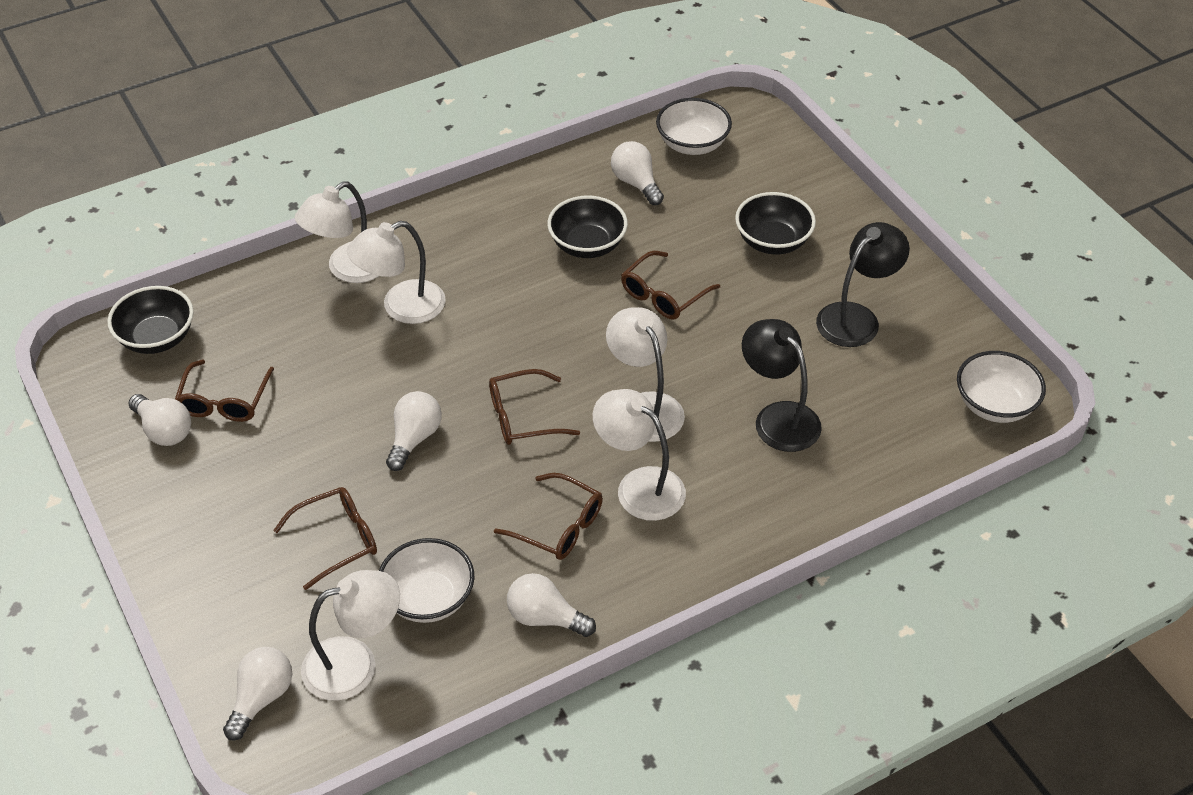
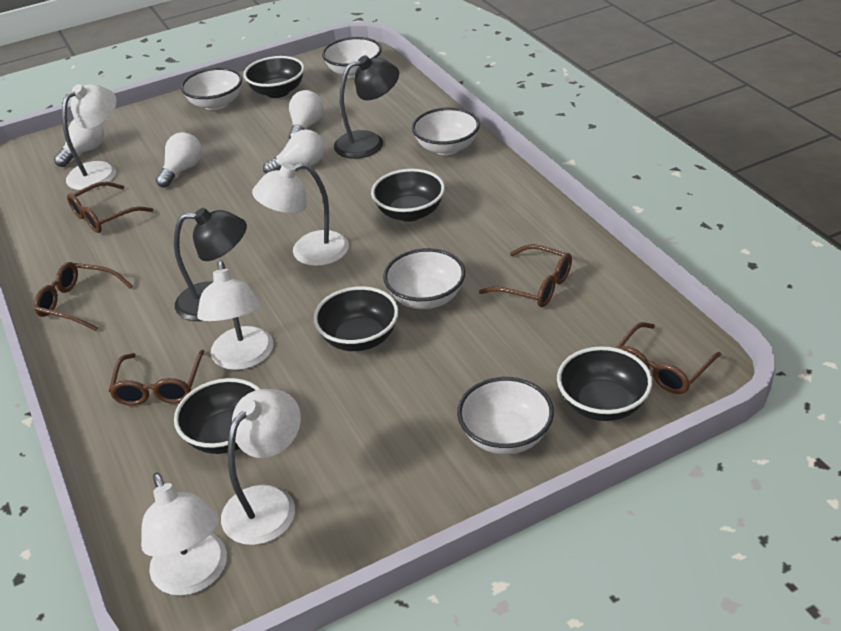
black bowl: [107,286,194,354] [547,196,628,258] [735,192,816,255] = 3 -> [174,378,260,454] [243,56,305,98] [313,286,399,351] [371,169,445,222] [557,346,652,421] = 5
white bowl: [379,538,474,623] [656,98,732,155] [957,351,1046,423] = 3 -> [181,68,242,110] [322,37,382,78] [383,248,465,309] [412,107,480,155] [457,377,554,454] = 5
white light bulb: [128,394,191,446] [223,647,292,740] [386,391,442,471] [507,573,596,637] [611,141,664,205] = 5 -> [54,119,105,167] [156,132,202,188] [263,129,325,173] [289,90,324,139] = 4

